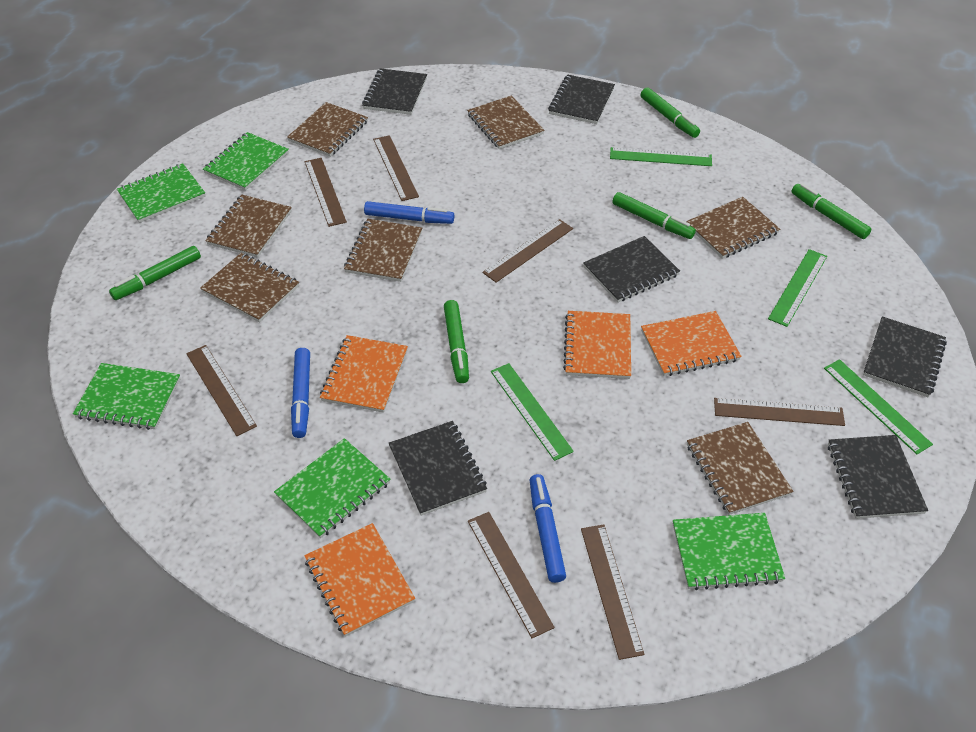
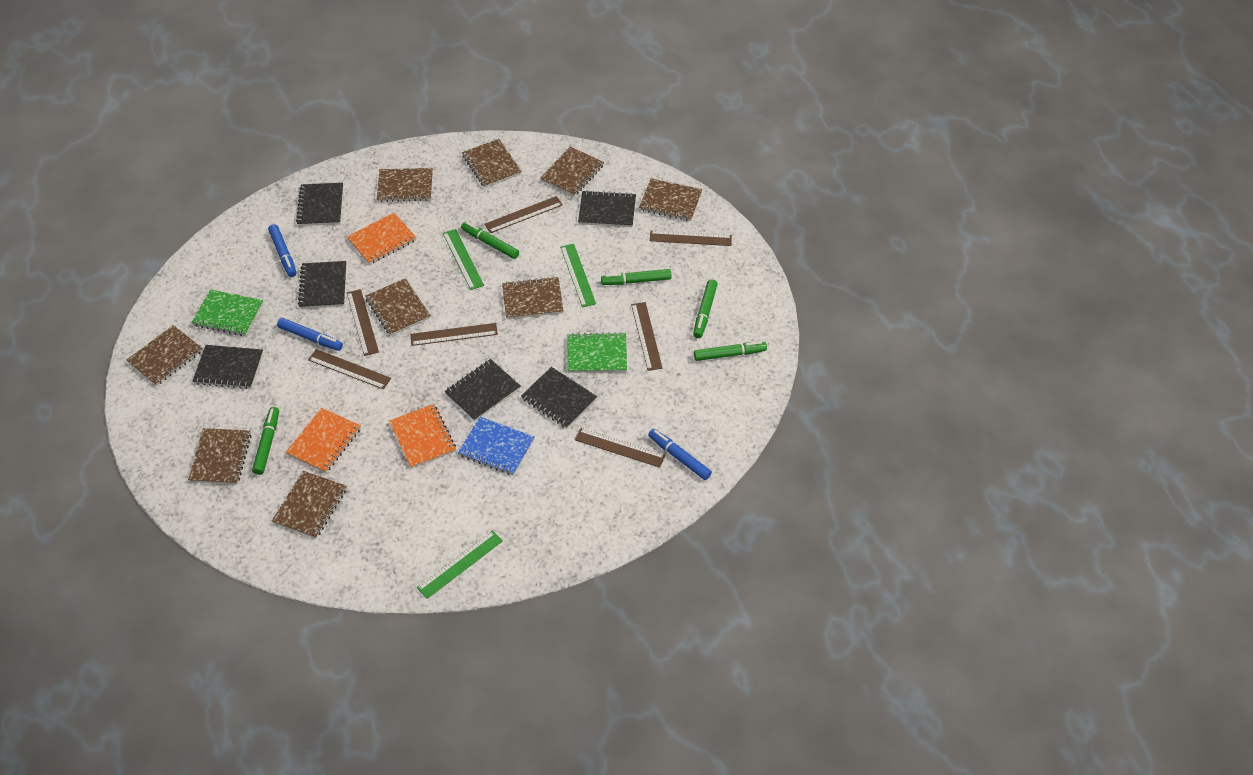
blue notebook: none = 0 -> [458,417,535,475] = 1
brown notebook: [200,253,299,322] [205,195,292,258] [287,102,368,157] [344,219,422,282] [467,96,544,149] [686,197,780,259] [687,422,793,515] = 7 -> [127,325,203,386] [188,428,251,484] [272,471,347,538] [365,278,431,336] [377,168,433,202] [462,139,522,188] [502,277,564,319] [540,147,604,196] [639,178,702,221] = 9
green notebook: [73,363,181,430] [117,163,206,223] [203,132,289,190] [274,438,390,538] [673,513,785,590] = 5 -> [192,289,263,336] [568,332,627,373] = 2
green ruler: [491,363,574,461] [610,147,712,166] [768,249,827,327] [824,359,933,454] = 4 -> [417,530,503,599] [443,229,484,290] [560,244,596,307] = 3
orange notebook: [304,523,415,637] [320,335,408,413] [563,311,631,379] [641,311,742,376] = 4 -> [286,408,361,473] [347,213,417,265] [389,404,456,469] = 3

